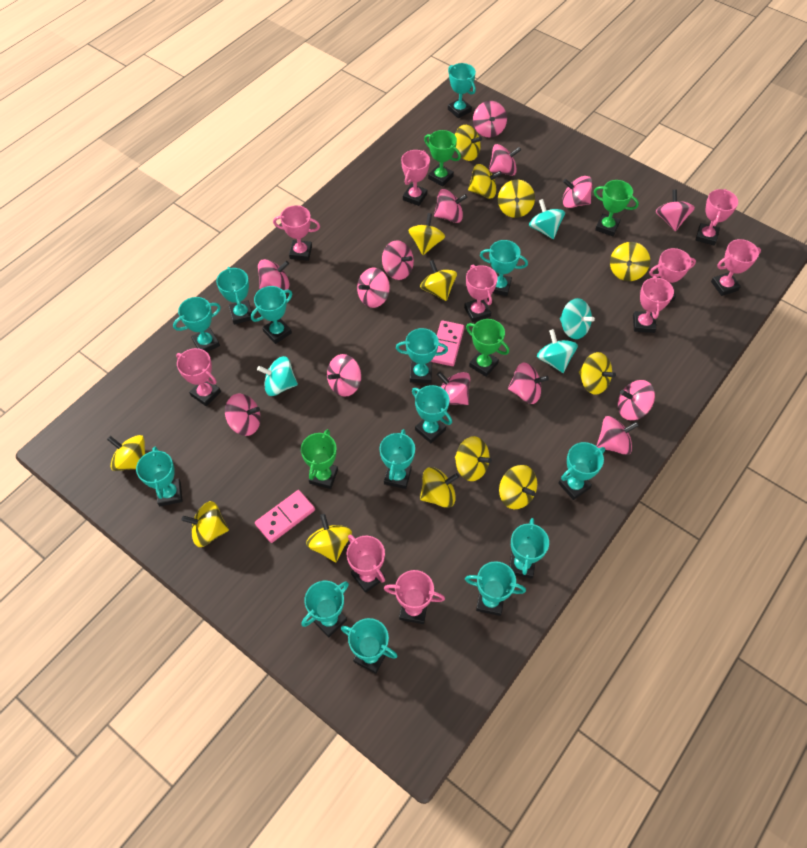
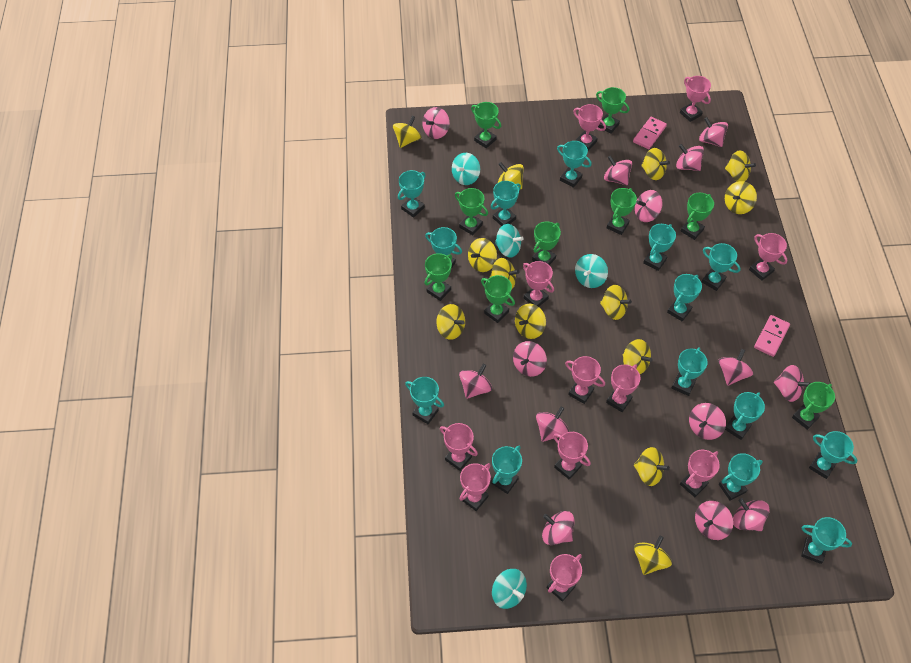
green trophy: [301,429,338,489] [424,130,461,186] [466,319,509,377] [594,180,639,236] = 4 -> [424,253,452,301] [455,188,488,235] [471,102,501,148] [481,275,515,323] [532,221,561,265] [596,87,629,134] [607,188,637,235] [681,193,714,240] [792,382,835,430] = 9
pink trophy: [176,348,221,406] [273,205,320,261] [347,535,385,593] [384,570,445,624] [401,150,430,206] [464,265,498,322] [633,276,674,333] [649,248,696,302] [695,189,738,245] [711,239,761,296] = 10 -> [440,423,478,471] [460,463,491,511] [523,261,554,307] [547,554,582,602] [553,432,591,479] [565,356,605,404] [573,104,606,151] [606,365,640,412] [680,76,711,122] [680,450,720,497] [749,233,788,281] = 11

